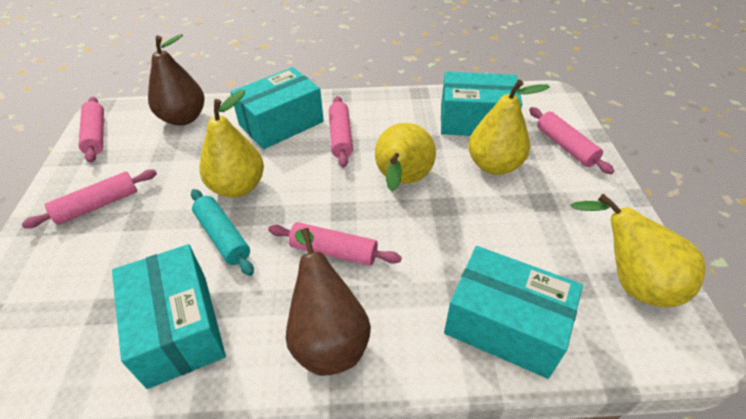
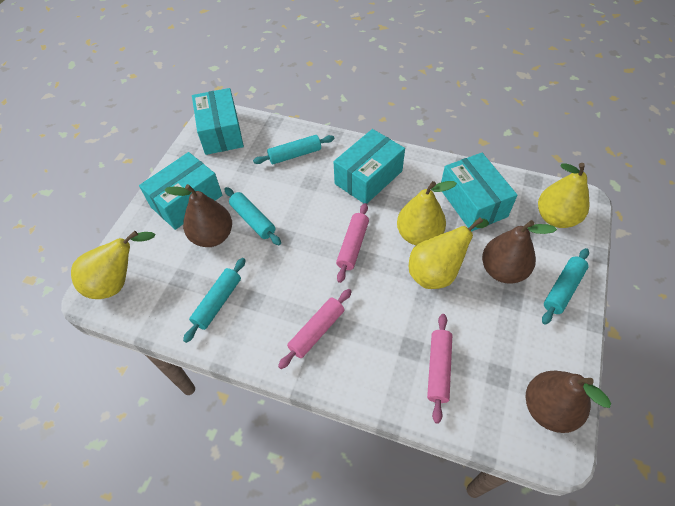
brown pear: [148,34,205,126] [286,228,371,376] = 2 -> [164,184,232,247] [482,220,557,283] [526,371,611,433] = 3
pink rolling pin: [22,169,157,228] [78,97,104,163] [268,222,402,266] [329,96,353,167] [529,107,614,174] = 5 -> [278,289,352,369] [336,203,369,283] [427,314,452,424] = 3
turquoise rolling pin: [191,189,254,276] = 1 -> [183,258,245,343] [224,187,281,245] [253,135,334,164] [542,248,589,325] = 4

